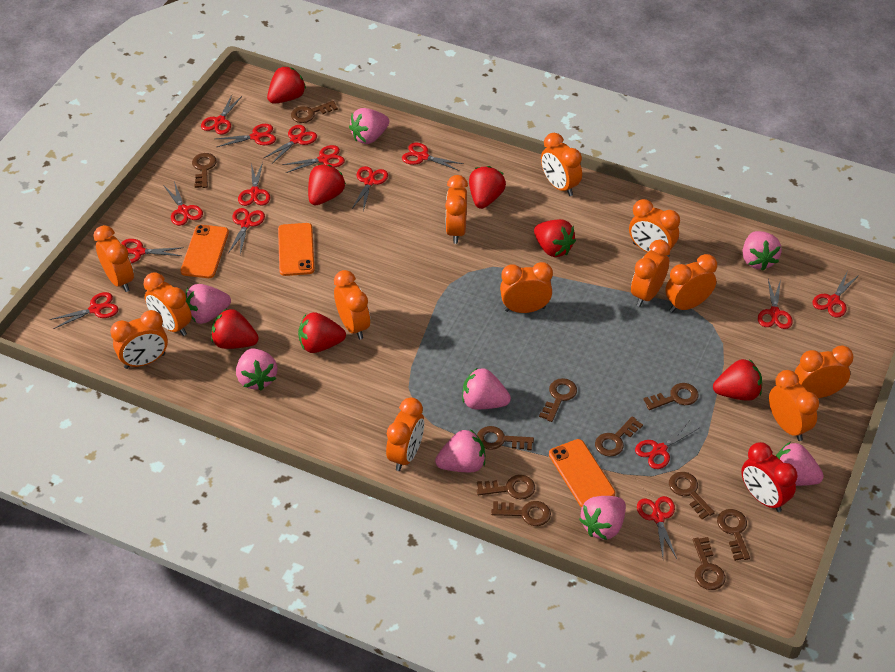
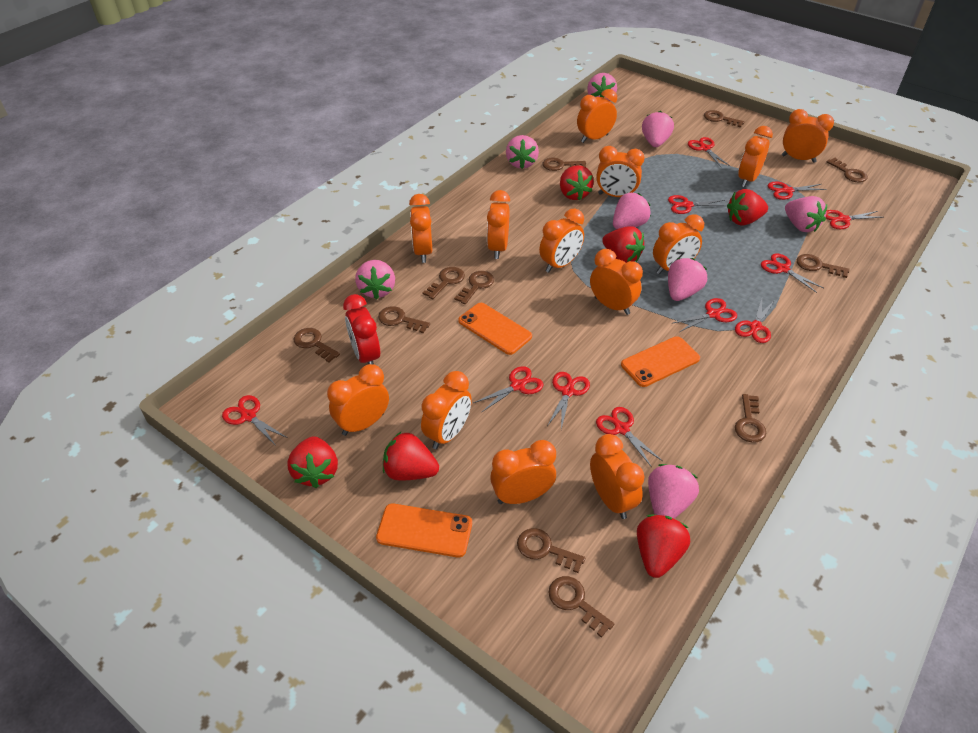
red scissors: [49,292,118,329] [121,239,184,263] [163,181,203,226] [201,95,242,135] [216,124,276,147] [229,208,265,255] [238,162,270,206] [264,125,317,164] [282,145,345,173] [352,166,388,211] [402,143,464,171] [635,420,699,469] [637,496,677,559] [758,279,793,329] [812,271,859,318] = 15 -> [222,395,288,446] [473,366,544,413] [547,372,590,429] [596,407,663,467] [668,195,726,214] [673,298,737,332] [688,137,730,167] [735,299,775,343] [761,253,823,293] [768,182,827,200] [826,210,883,229] = 11
red strawberry: [211,308,259,349] [267,66,306,104] [298,312,346,353] [308,164,346,205] [469,166,506,209] [534,219,576,257] [713,359,762,401] = 7 -> [288,436,338,488] [383,432,439,480] [560,166,594,201] [602,226,645,263] [637,515,690,578] [727,189,768,226] = 6

